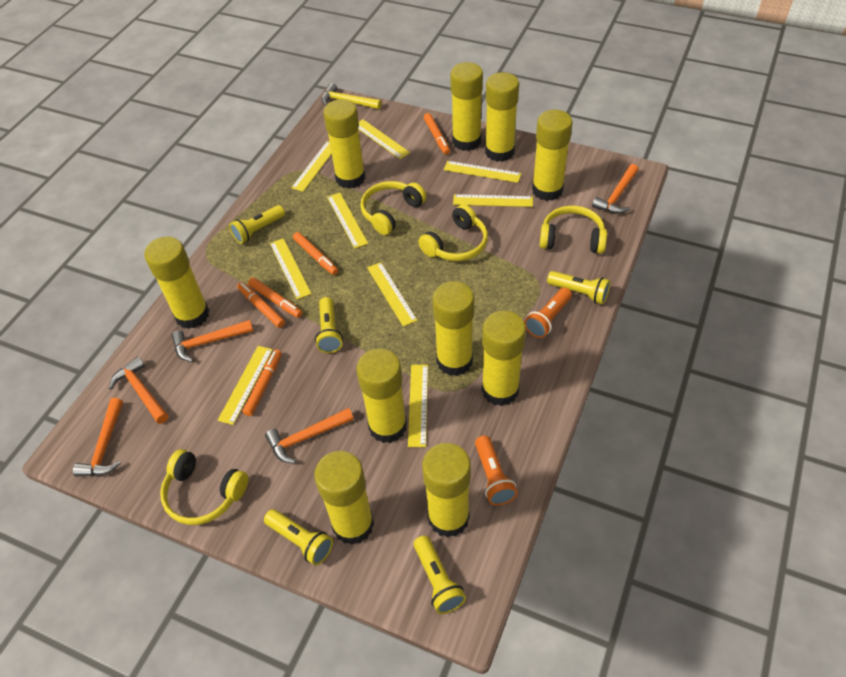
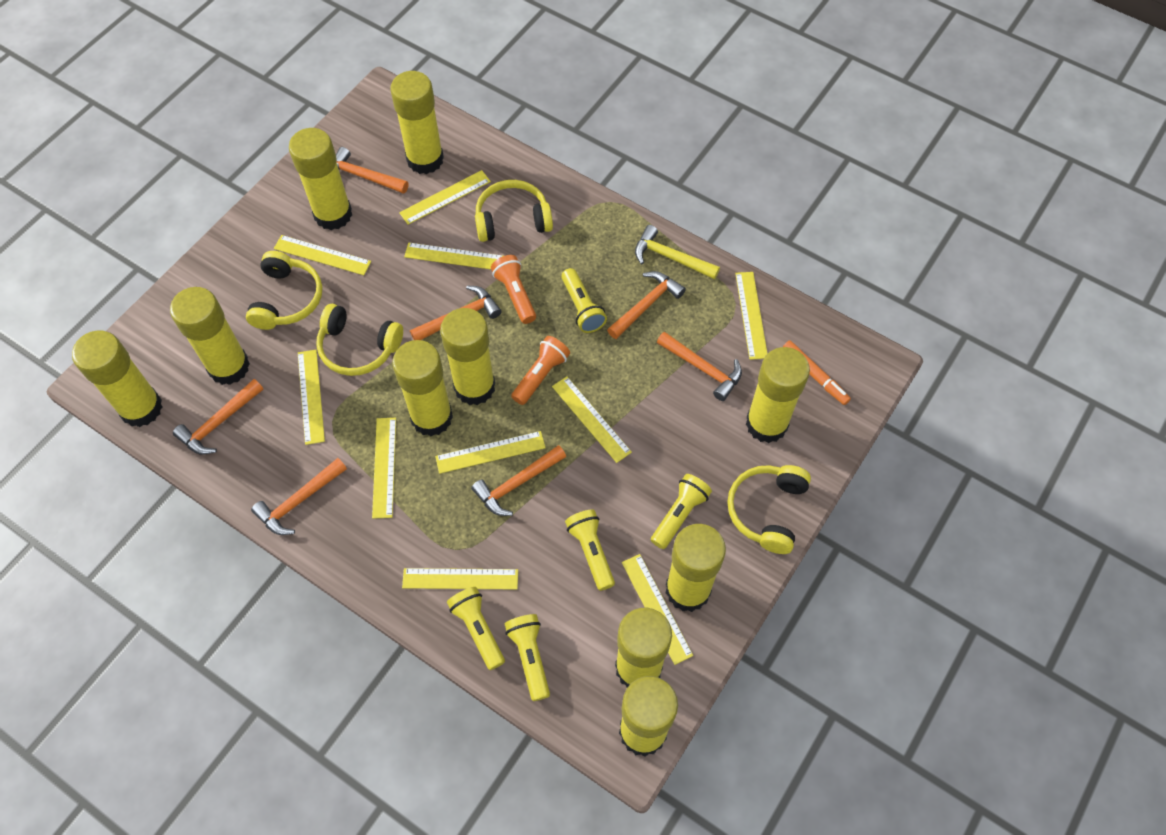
orange hammer: [73,398,123,477] [109,357,168,424] [171,320,253,362] [265,408,354,463] [592,164,639,214] = 5 -> [173,379,264,455] [251,458,347,535] [336,147,408,194] [410,285,501,340] [471,445,566,516] [607,271,686,339] [657,332,742,401] = 7
orange marker: [237,282,285,328] [243,350,282,416] [248,277,302,318] [293,232,338,275] [424,113,450,155] = 5 -> [783,340,851,405] = 1
yellow ruler: [218,346,273,425] [270,238,311,299] [291,141,332,192] [327,193,368,248] [358,119,410,159] [367,262,418,327] [408,365,428,447] [444,161,522,183] [453,194,533,207] = 9 -> [274,235,371,275] [298,350,325,445] [372,418,396,519] [399,170,491,224] [402,568,518,589] [404,243,503,269] [435,431,546,474] [552,376,632,463] [622,554,693,665] [735,272,768,360] = 10

